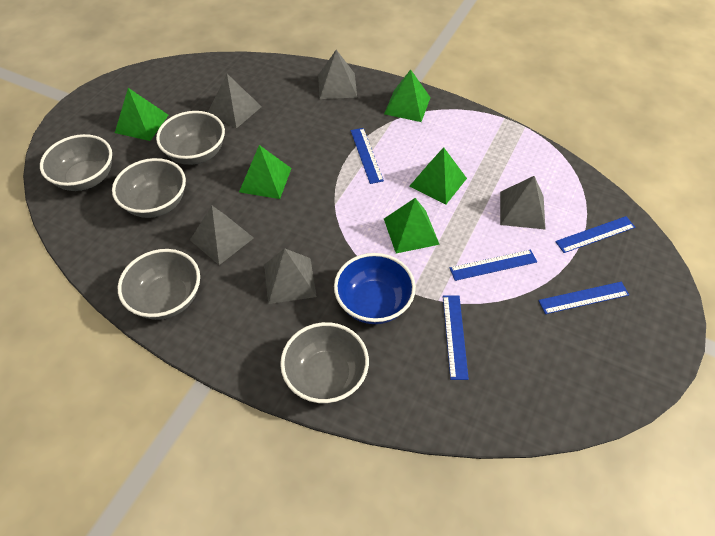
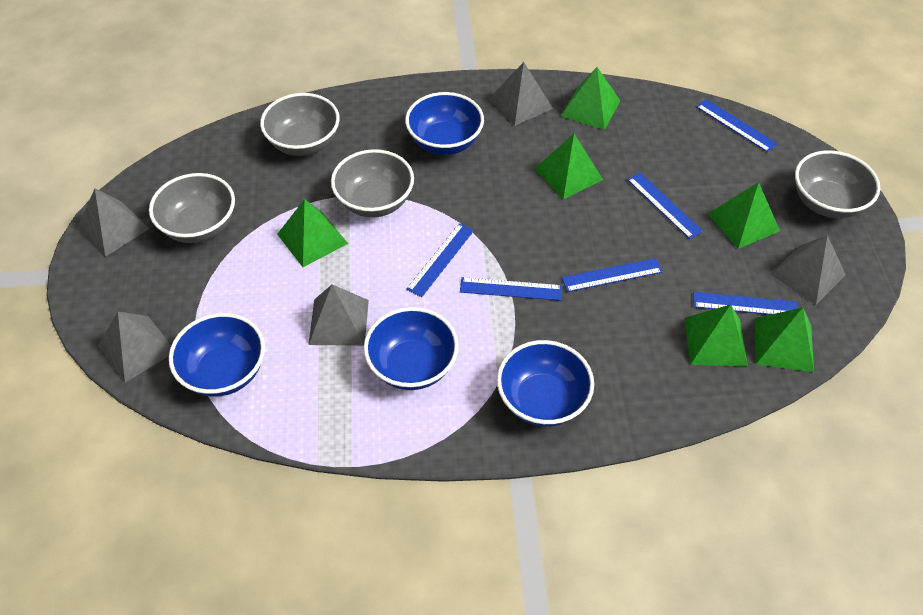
blue bowl: [334,253,416,324] = 1 -> [169,313,265,397] [364,307,459,390] [405,92,484,155] [497,340,594,427] = 4
blue ruler: [350,128,384,184] [443,295,469,380] [450,250,537,281] [538,282,629,314] [555,216,635,253] = 5 -> [406,223,474,297] [460,277,562,301] [562,258,662,292] [627,173,703,239] [693,292,798,315] [696,99,777,152] = 6
green pyramid: [115,88,168,141] [239,145,292,199] [384,69,431,122] [384,198,440,253] [409,147,467,205] = 5 -> [277,199,348,267] [535,134,603,199] [561,67,620,130] [685,304,748,366] [708,182,780,249] [755,307,814,372] = 6
grey bowl: [40,134,112,191] [112,158,186,218] [118,249,200,320] [156,111,225,165] [280,322,369,404] = 5 -> [149,173,235,243] [260,93,340,156] [331,149,414,217] [795,150,881,218] = 4

